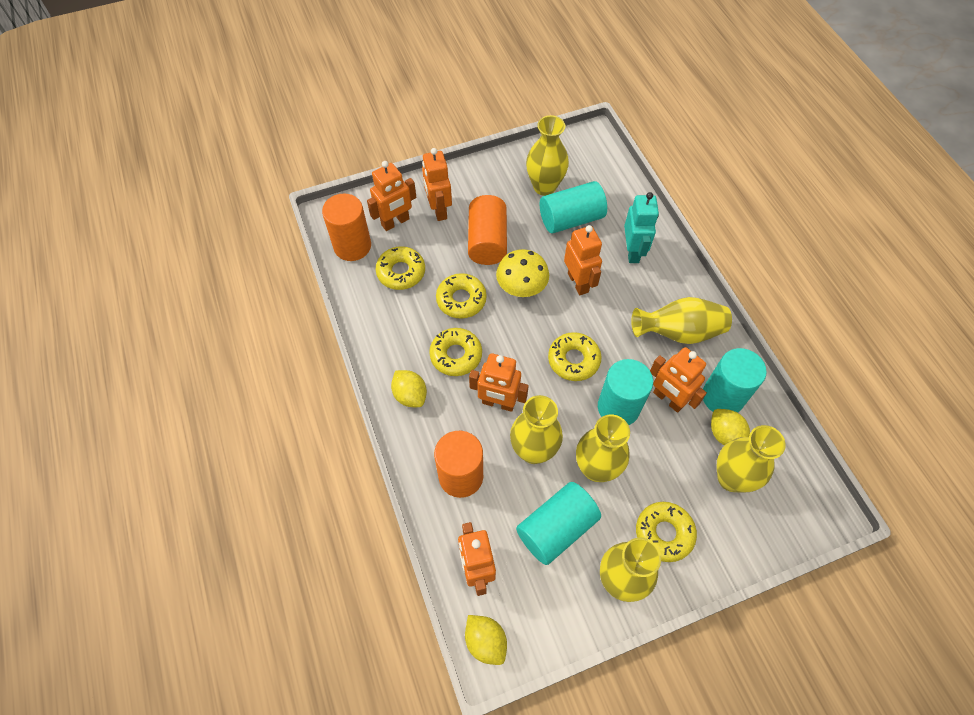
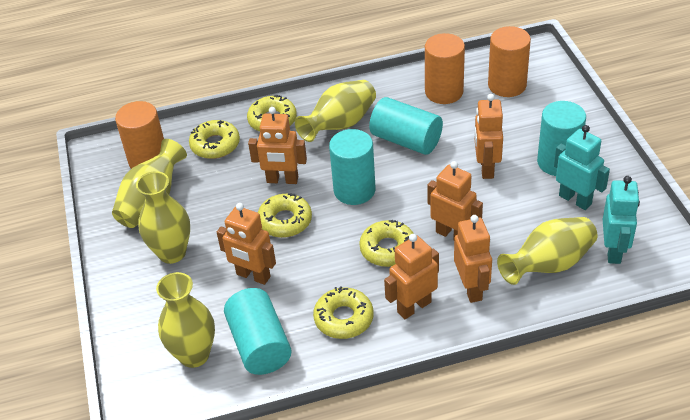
turquoise robot: [624,192,659,263] = 1 -> [554,125,610,210] [603,176,640,264] = 2
yellow lemon: [391,370,427,407] [465,615,507,665] [711,409,750,446] = 3 -> none = 0
yellow mushroom: [496,249,549,297] = 1 -> none = 0
yellow vase: [510,395,563,464] [526,115,569,196] [576,415,630,482] [600,537,661,602] [631,297,732,344] [717,425,786,493] = 6 -> [112,139,187,228] [136,171,190,264] [156,272,215,368] [295,80,376,142] [497,217,598,285] = 5

